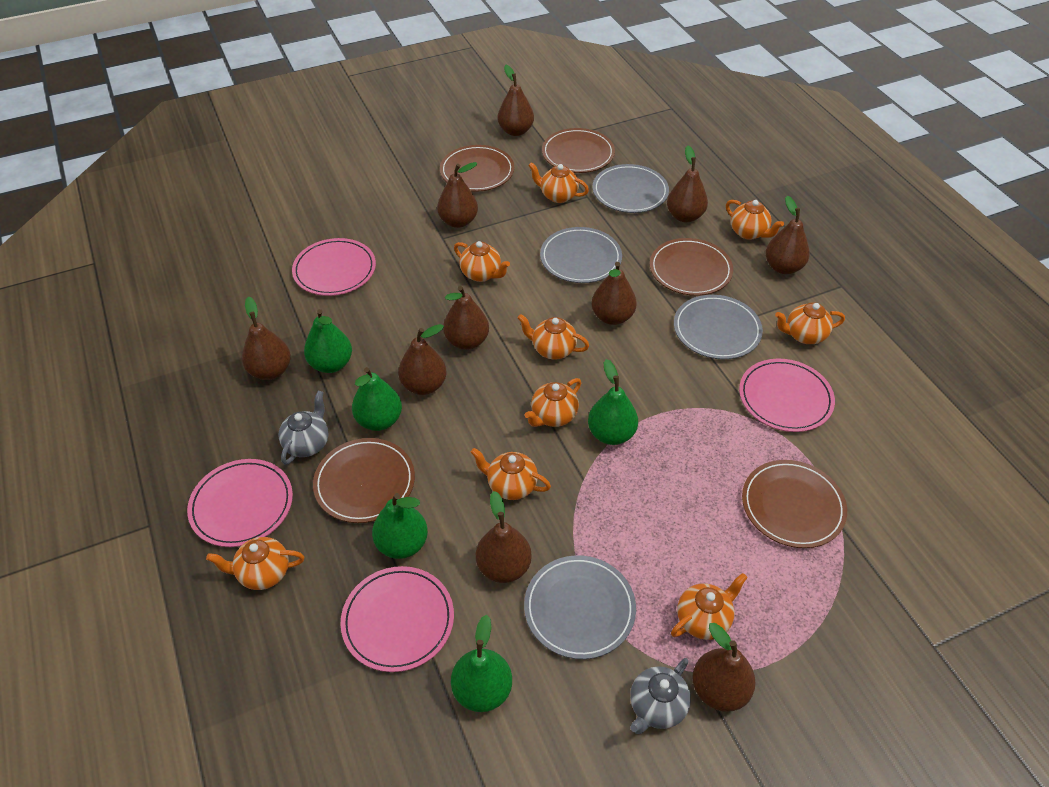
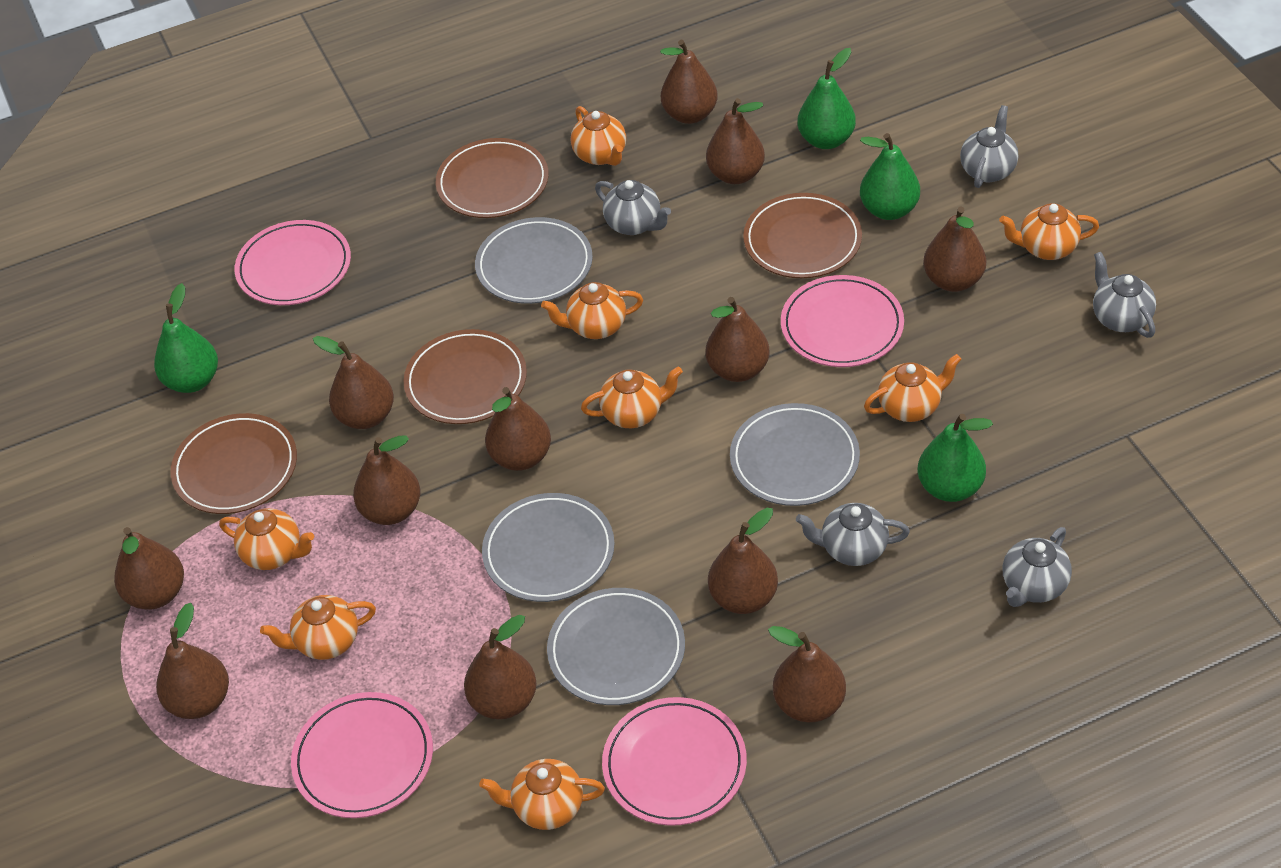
brown pear: [242,296,291,380] [398,324,446,395] [437,162,478,228] [443,286,489,350] [476,491,532,583] [497,65,534,136] [591,262,637,325] [667,146,708,222] [692,623,756,712] [765,196,810,274] = 10 -> [114,527,184,610] [156,603,229,719] [313,336,394,429] [353,436,420,525] [464,615,537,719] [485,387,551,471] [660,39,718,124] [705,297,769,382] [706,98,765,184] [708,508,778,614] [768,626,846,722] [923,207,986,292] = 12
brown plate: [313,438,415,523] [440,145,514,192] [542,128,615,173] [650,238,733,296] [742,460,847,548] = 5 -> [170,413,297,514] [403,329,527,424] [436,138,549,218] [743,193,862,278] = 4
green pear: [304,309,352,373] [352,367,402,431] [372,493,428,559] [451,615,512,712] [588,359,638,445] = 5 -> [154,283,218,393] [797,48,856,149] [860,133,920,220] [917,414,993,502] = 4
grey teapot: [279,391,328,465] [630,658,691,734] = 2 -> [595,180,671,235] [796,503,910,566] [960,105,1018,188] [1002,527,1072,607] [1093,252,1156,338] = 5
orange teapot: [206,537,304,590] [454,241,510,282] [471,448,551,500] [518,314,589,359] [525,378,581,427] [528,162,589,203] [671,573,748,640] [726,200,784,240] [775,302,845,344] = 9 -> [219,508,314,570] [260,595,376,660] [479,759,605,830] [541,282,643,339] [571,106,626,166] [581,367,683,428] [864,354,962,422] [999,203,1099,260] = 8

